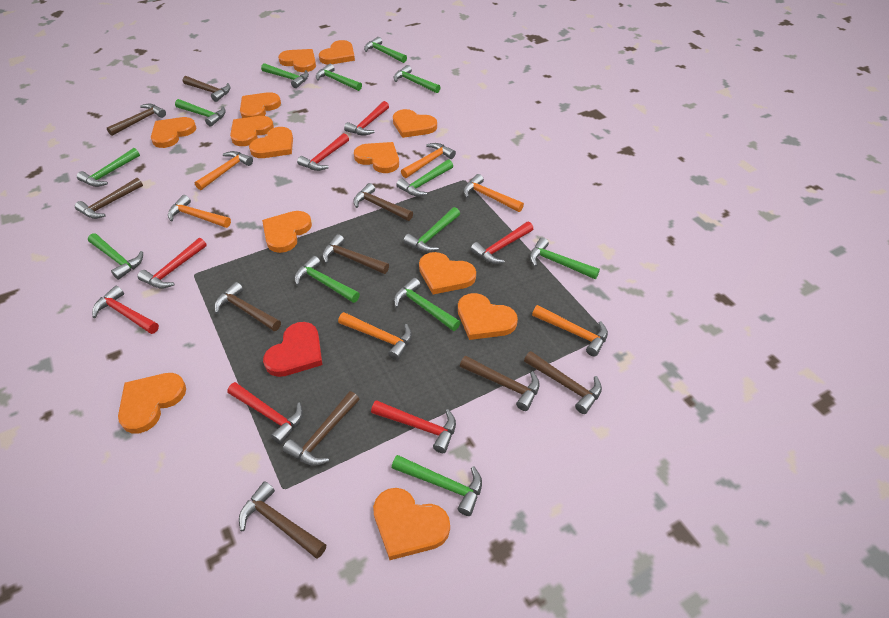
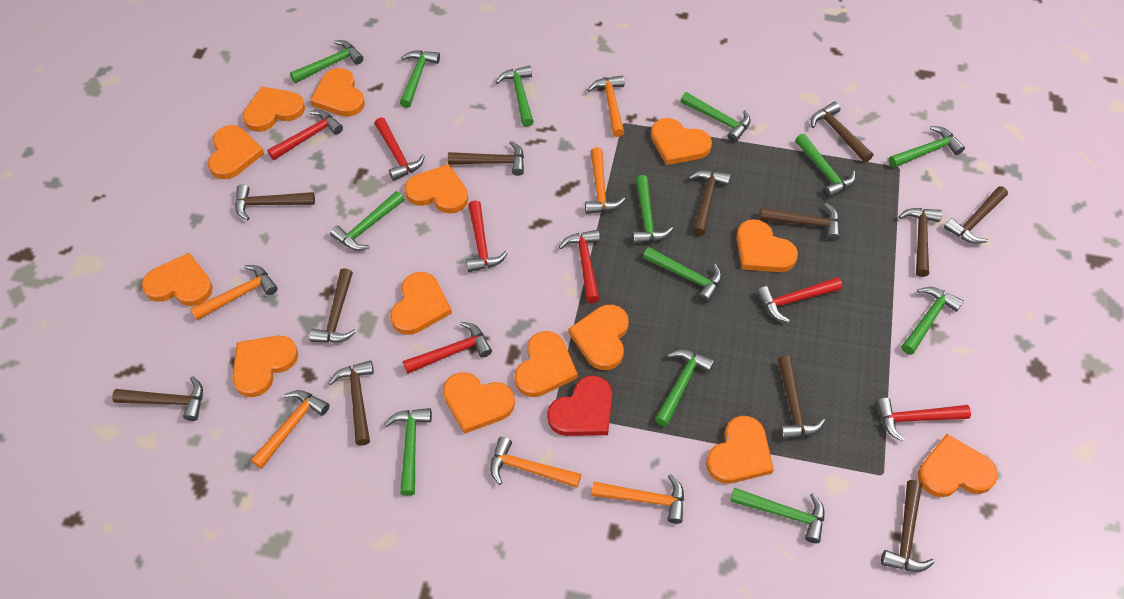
brown hammer: [75,178,143,219] [107,104,166,136] [183,76,230,102] [214,282,281,331] [239,481,326,559] [283,391,359,466] [322,234,389,274] [353,183,413,221] [460,356,540,411] [524,351,602,414] = 10 -> [112,376,203,421] [235,184,315,221] [309,268,356,343] [329,360,374,446] [448,141,524,176] [688,170,731,236] [760,203,840,241] [778,355,825,439] [811,101,873,163] [881,480,935,572] [899,208,942,277] [944,186,1008,244] = 12
orange heart: [118,373,186,434] [151,117,196,148] [230,116,274,146] [240,92,281,118] [249,127,293,158] [262,211,312,253] [278,49,316,72] [319,40,355,65] [354,142,399,173] [373,488,450,560] [393,109,437,138] [419,252,476,294] [458,293,518,340] = 13 -> [142,253,213,306] [208,125,264,179] [232,336,298,397] [243,86,305,132] [310,68,365,117] [390,272,452,335] [404,164,468,213] [443,372,515,434] [514,331,578,397] [569,305,629,370] [651,118,712,165] [706,416,774,483] [736,219,798,272] [918,434,998,497] = 14

